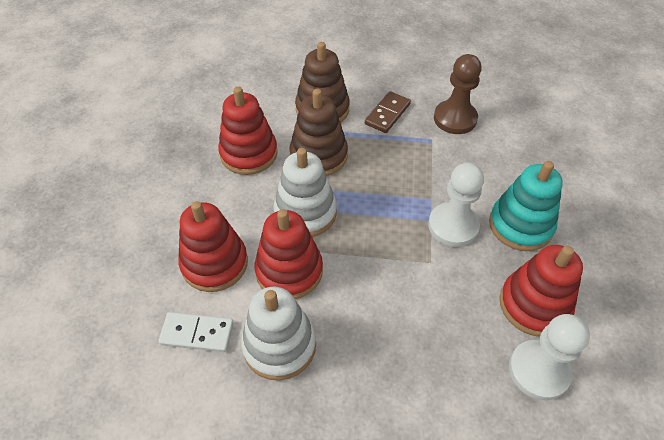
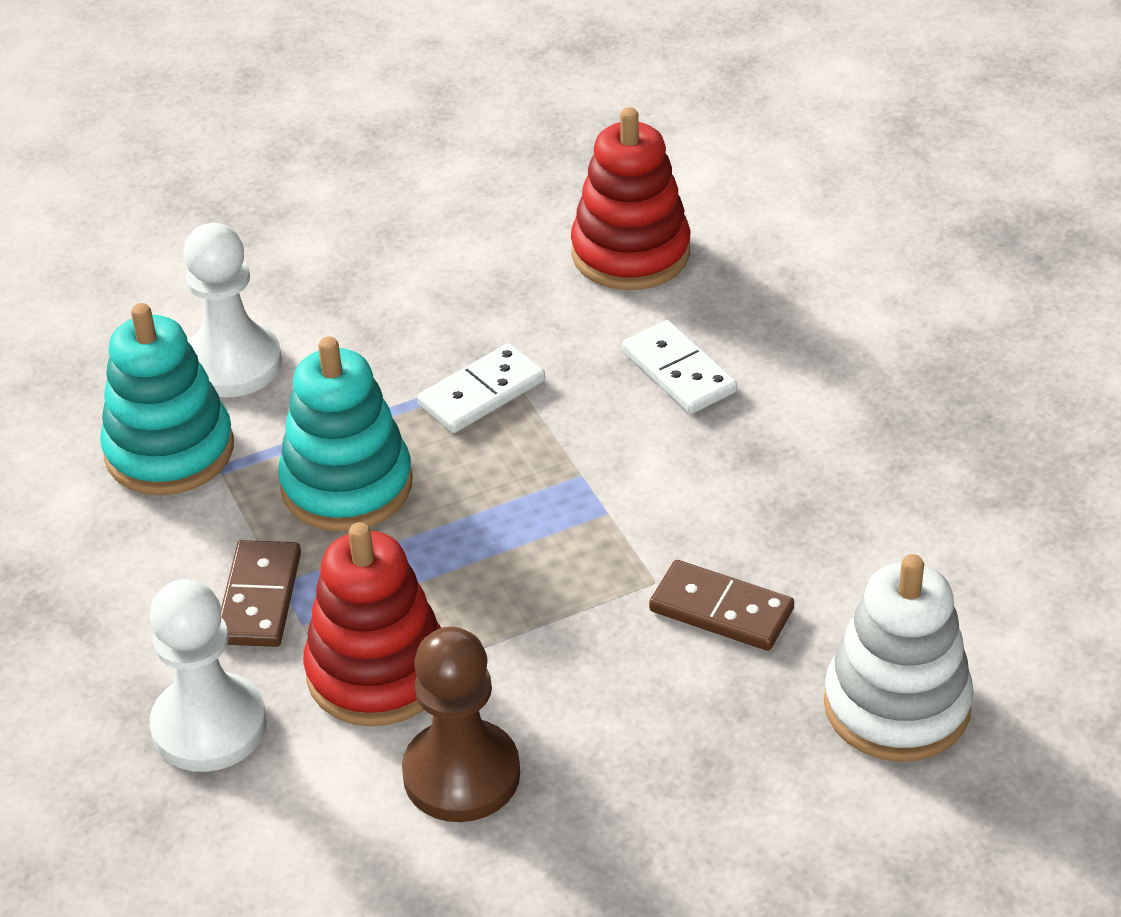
brown domino: [365,91,411,133] = 1 -> [221,540,301,647] [649,560,794,651] = 2
brown stacking toy: [289,89,348,176] [295,42,350,122] = 2 -> none = 0
red stacking toy: [178,201,248,292] [218,87,278,175] [254,209,323,299] [500,245,583,336] = 4 -> [303,522,441,726] [571,107,690,290] = 2
turquoise stacking toy: [489,161,563,251] = 1 -> [100,303,234,495] [278,337,412,531] = 2
white domino: [158,312,234,352] = 1 -> [417,343,545,433] [622,320,737,414] = 2
white stacking toy: [241,287,316,381] [274,148,337,237] = 2 -> [824,554,974,762] = 1

